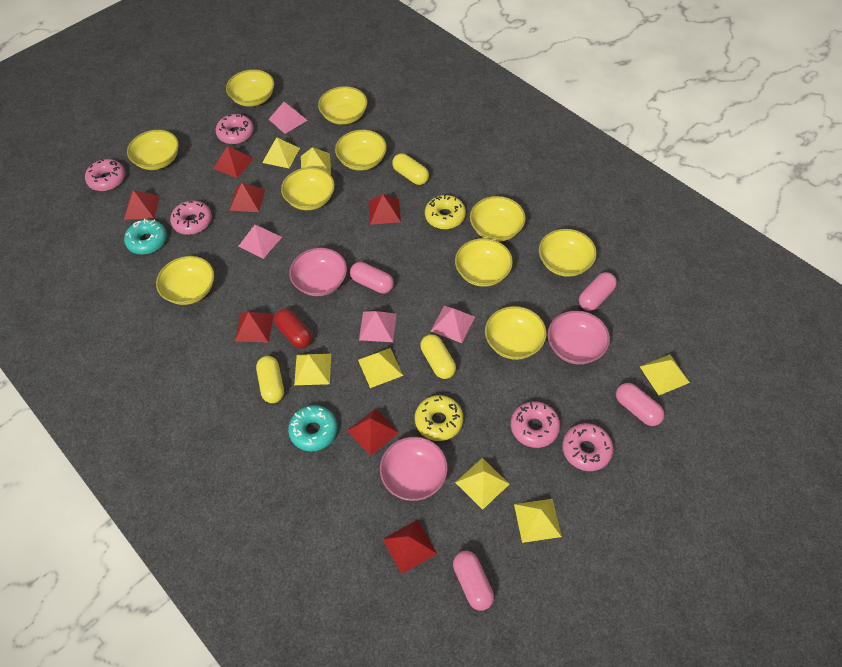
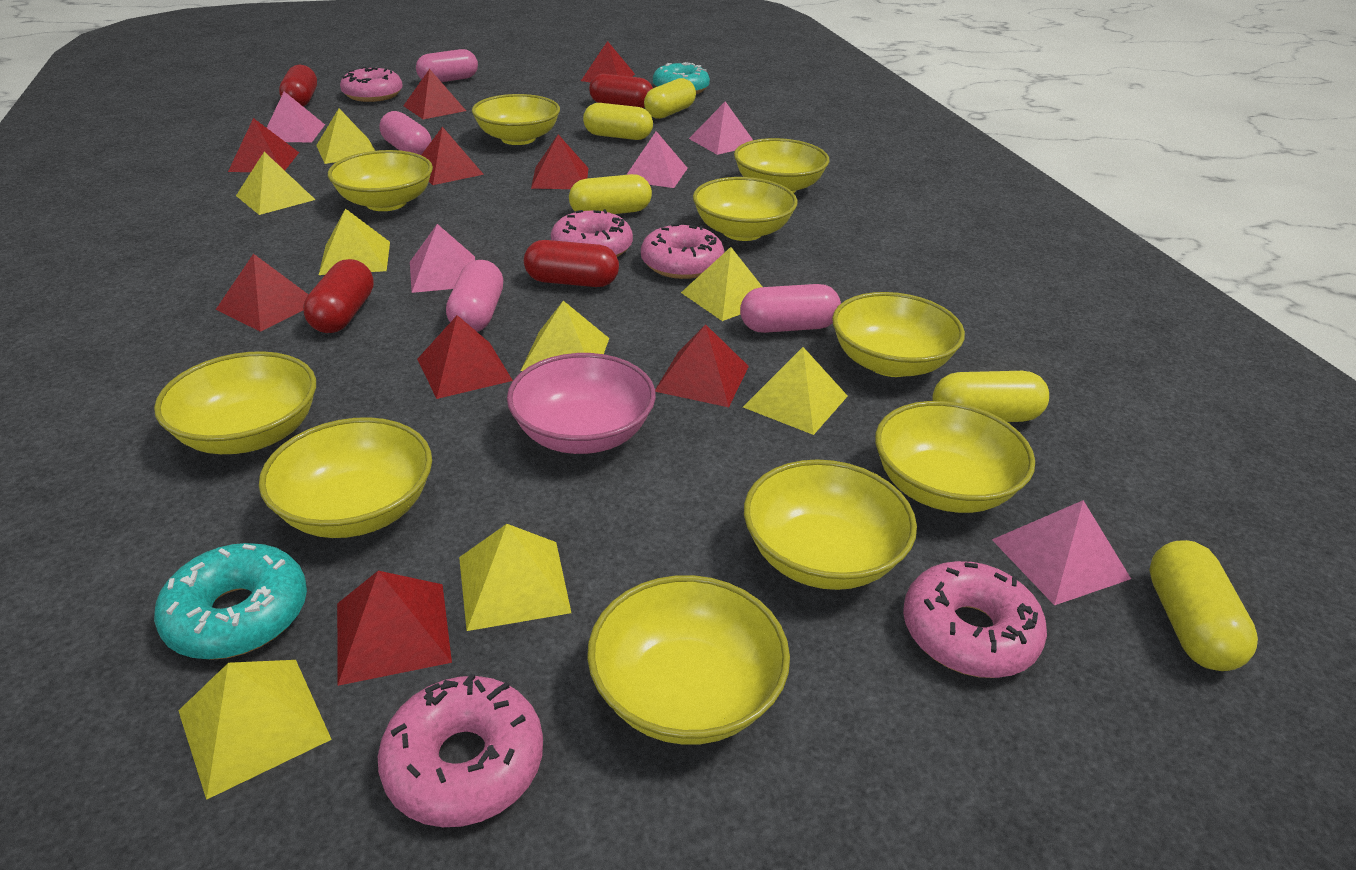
pink bowl: [289,248,347,296] [380,437,448,501] [548,311,610,364] = 3 -> [507,353,656,454] = 1
pink pyramid: [238,225,282,259] [269,102,307,134] [359,311,396,342] [430,306,475,343] = 4 -> [267,91,325,143] [410,224,475,293] [626,131,688,188] [689,101,753,155] [992,500,1131,605] = 5
red capsule: [274,309,312,349] = 1 -> [279,64,317,107] [303,259,374,333] [524,240,619,287] [589,74,653,108] = 4
red pyramid: [124,190,160,219] [213,146,253,178] [229,183,265,212] [235,312,274,343] [347,408,399,456] [369,194,401,225] [383,520,437,574] = 7 -> [216,254,309,332] [228,118,299,172] [337,571,452,686] [403,69,466,119] [417,315,513,399] [422,127,484,185] [531,134,588,189] [581,41,635,82] [655,324,749,407] = 9
yellow capsule: [256,356,284,403] [392,153,429,185] [420,334,456,379] = 3 -> [569,174,652,214] [583,103,653,140] [644,78,696,119] [932,371,1049,422] [1149,540,1258,671] = 5
yellow donut: [415,395,463,441] [425,194,466,229] = 2 -> none = 0
yellow pyramid: [262,138,300,168] [294,354,331,385] [301,147,331,175] [358,348,403,388] [455,458,509,510] [514,499,562,543] [640,355,690,395] = 7 -> [178,660,332,800] [236,152,315,215] [316,109,375,164] [319,209,390,275] [459,524,571,631] [521,301,609,371] [681,247,762,321] [743,347,848,435] = 8

